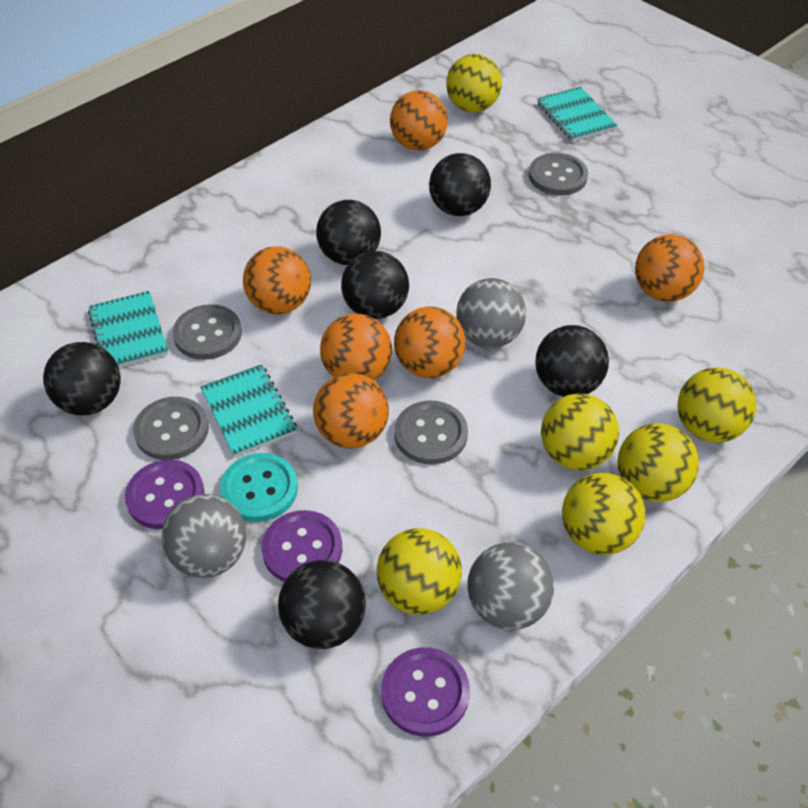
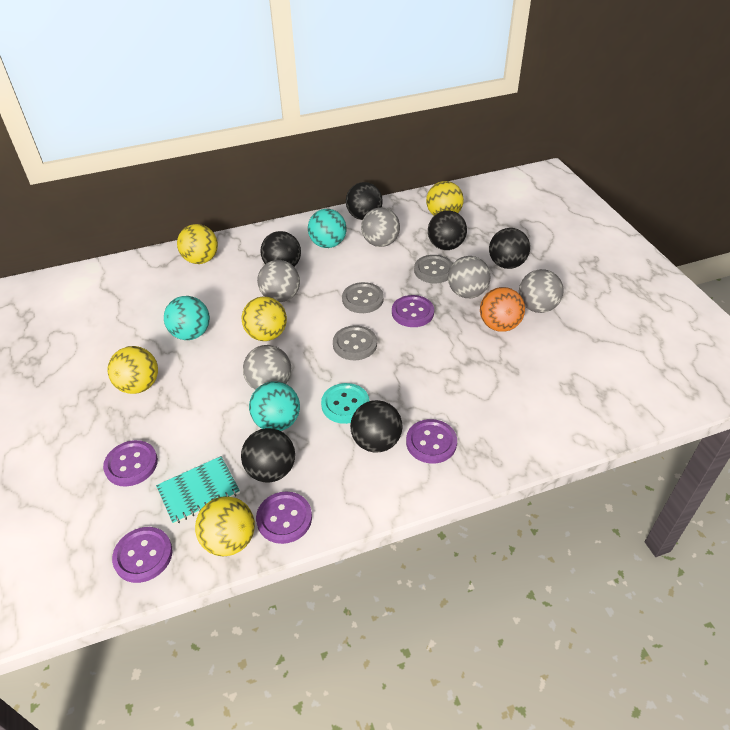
grey ball: [162,494,246,578] [456,278,526,348] [467,542,554,630] = 3 -> [243,345,291,390] [257,260,300,302] [361,207,400,247] [448,256,491,298] [519,269,564,313] = 5
grey button: [133,397,209,460] [173,304,242,360] [394,401,468,464] [529,153,588,195] = 4 -> [333,325,377,360] [342,282,384,313] [414,255,453,283] = 3
orange ball: [243,246,311,314] [313,373,389,449] [320,314,392,380] [390,90,448,151] [394,307,466,378] [635,234,704,302] = 6 -> [480,287,525,332] = 1
purple button: [125,460,204,529] [262,510,342,582] [381,647,470,737] = 3 -> [103,440,158,486] [112,527,172,583] [256,491,312,544] [392,295,434,327] [406,419,457,464] = 5
turquoise ball: none = 0 -> [164,296,210,340] [249,381,300,431] [308,209,346,248] = 3
turquoise notebook: [88,291,168,368] [200,364,297,457] [537,87,618,142] = 3 -> [156,456,240,524] = 1
yellow ball: [377,528,462,615] [446,54,502,112] [541,393,619,470] [562,473,645,555] [618,423,699,502] [677,367,756,443] = 6 -> [107,346,158,394] [177,224,218,264] [195,496,255,556] [242,297,287,341] [426,181,464,216] = 5

